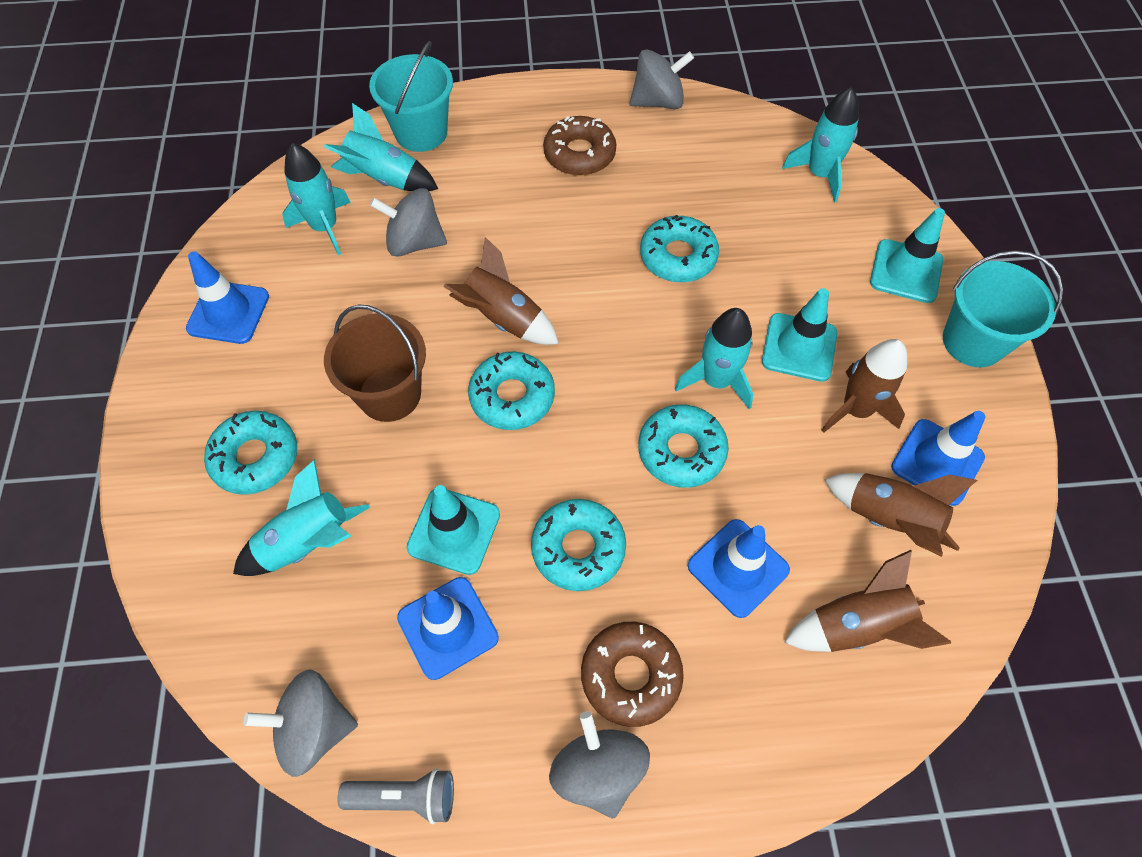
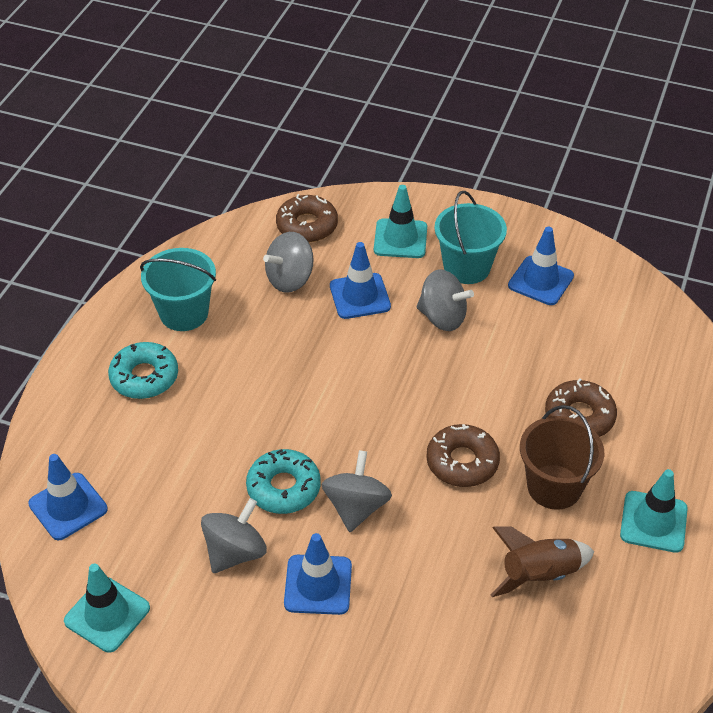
brown donut: [543,116,616,176] [581,622,684,727] = 2 -> [276,194,338,243] [426,424,500,487] [545,378,617,437] = 3
brown rocket: [443,237,559,345] [784,550,951,652] [822,339,907,433] [824,473,977,557] = 4 -> [491,526,595,597] = 1
grey flashlight: [337,768,454,824] = 1 -> none = 0
turquoise donut: [204,411,297,495] [468,351,555,430] [531,499,626,591] [638,404,729,488] [640,215,719,282] = 5 -> [108,342,178,399] [246,449,321,514] = 2
turquoise rocket: [233,459,370,576] [282,143,351,255] [324,103,438,191] [675,308,753,409] [782,87,859,202] = 5 -> none = 0

